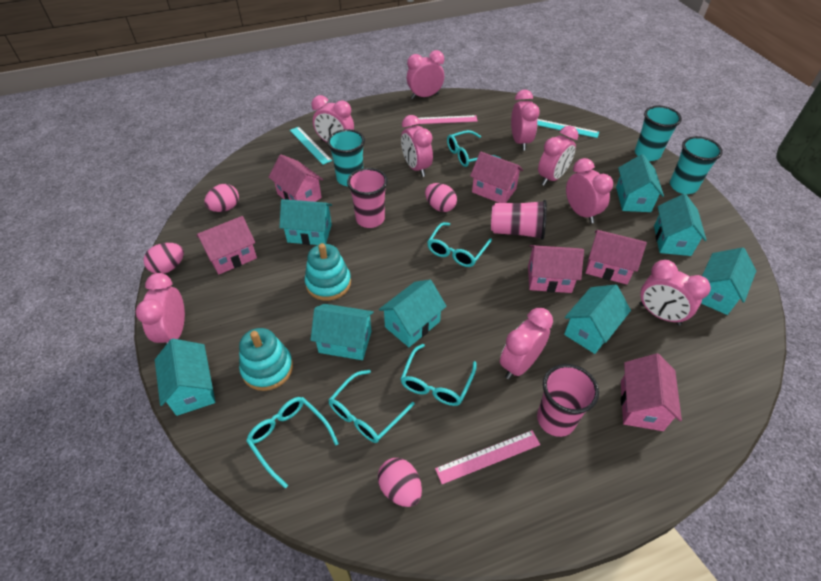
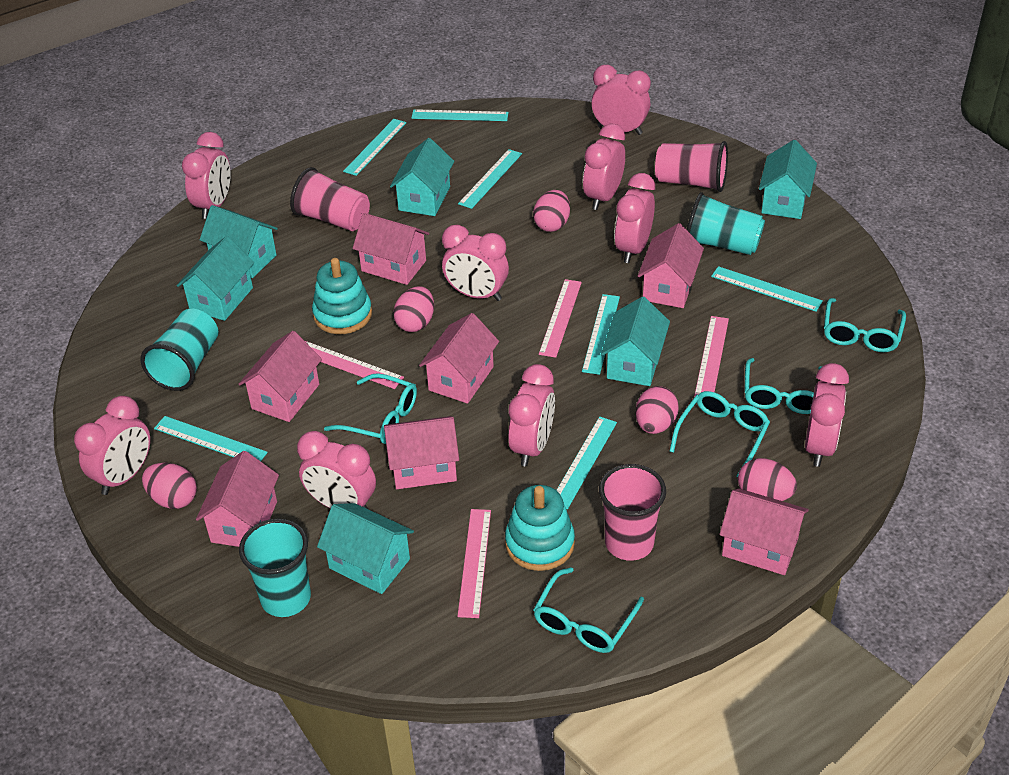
pink egg: [144,243,184,274] [204,184,239,212] [378,458,422,507] [425,183,457,212] = 4 -> [142,463,197,509] [393,286,434,332] [533,190,570,232] [636,386,679,434] [738,458,797,501] = 5
pink house: [197,216,257,275] [269,154,323,202] [470,152,523,203] [528,245,584,293] [586,230,647,285] [621,353,682,431] = 6 -> [196,451,279,547] [239,331,322,422] [353,213,429,285] [384,416,459,489] [419,313,499,404] [638,223,704,308] [719,488,809,575] = 7
pink ruler: [419,115,478,124] [435,430,540,484] = 2 -> [305,341,404,389] [457,509,491,618] [539,279,582,358] [694,316,729,397] = 4
turquoise house: [155,339,215,416] [279,199,332,245] [311,304,374,360] [379,280,447,347] [564,285,631,354] [616,154,664,212] [654,194,707,256] [701,247,756,315] = 8 -> [177,236,254,321] [200,205,278,278] [317,503,414,594] [390,138,454,216] [601,296,670,386] [759,140,817,219] = 6
turquoise ruler: [290,127,332,165] [537,119,599,138] = 2 -> [154,416,268,461] [343,119,407,176] [411,109,508,121] [458,149,522,209] [556,417,617,509] [582,294,620,375] [711,266,823,312] = 7

